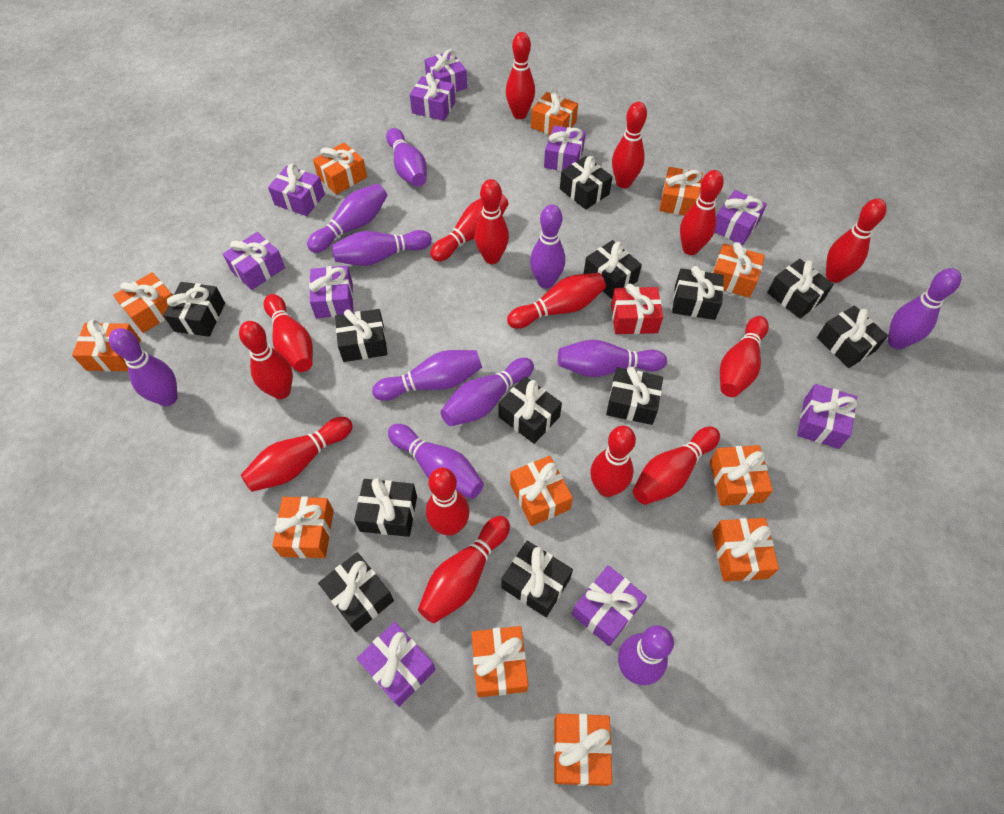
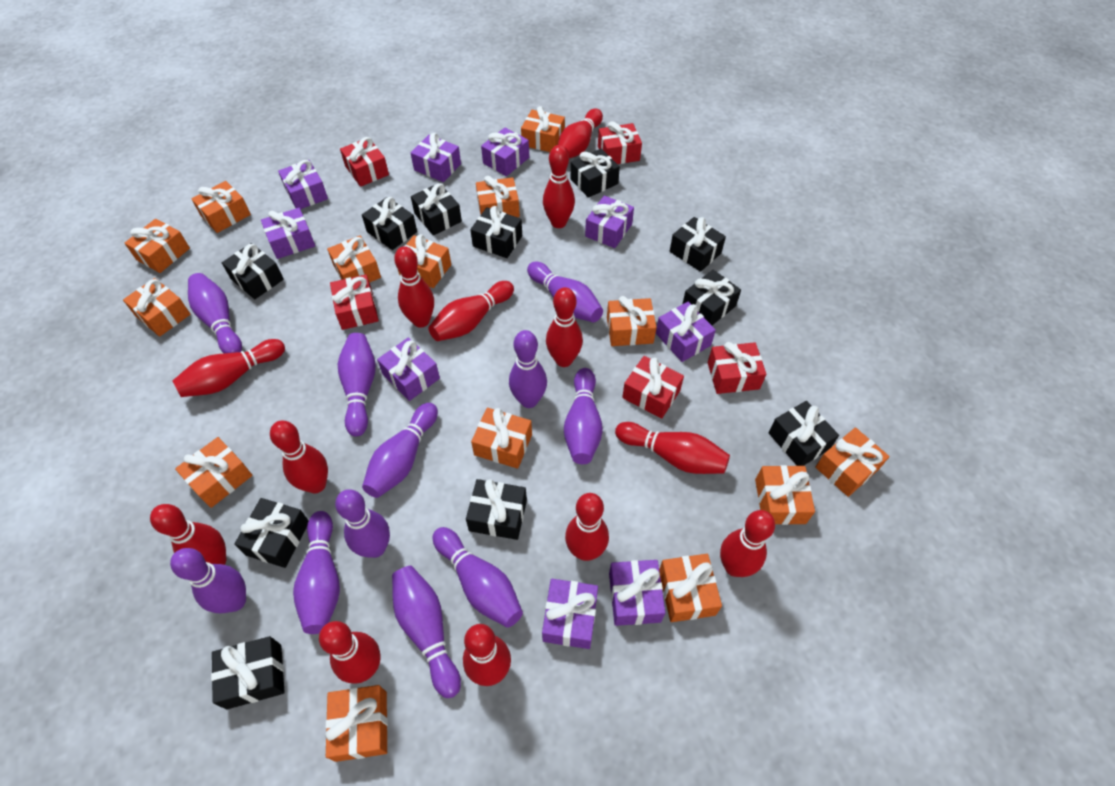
black gift: [163,282,225,337] [318,552,394,632] [335,309,388,362] [354,478,417,537] [499,376,562,444] [501,541,573,617] [560,156,613,210] [584,240,642,299] [606,367,663,425] [672,266,724,320] [767,259,834,319] [817,306,888,368] = 12 -> [211,636,285,709] [222,243,284,299] [234,498,309,568] [362,197,417,250] [411,183,462,235] [466,479,527,540] [470,206,522,258] [571,149,620,198] [670,217,726,272] [683,270,741,325] [768,401,839,466] = 11
orange gift: [72,320,141,371] [113,272,173,333] [272,496,334,558] [313,143,367,195] [471,626,528,697] [510,456,573,526] [531,89,578,135] [554,714,612,786] [659,167,703,216] [710,445,773,506] [712,242,765,298] [712,518,779,582] = 12 -> [123,278,191,337] [125,219,190,273] [175,437,252,508] [191,181,251,233] [325,685,388,762] [327,236,381,283] [398,234,451,288] [471,408,532,469] [476,176,520,217] [521,106,565,152] [607,296,657,346] [659,554,722,622] [755,465,815,525] [815,427,890,497] = 14
purple gift: [223,232,285,290] [268,164,325,216] [309,265,353,318] [357,622,436,707] [410,73,455,121] [424,49,467,93] [544,125,586,171] [572,565,647,646] [715,190,767,245] [797,384,857,449] = 10 -> [261,208,315,259] [278,160,328,209] [377,337,440,401] [411,133,461,182] [481,128,529,176] [542,579,598,649] [585,196,634,248] [609,560,665,626] [656,302,716,362] = 9
red bowling pin: [239,321,293,399] [241,417,353,492] [264,294,313,372] [418,516,510,623] [426,468,470,536] [430,194,508,262] [475,179,509,264] [506,32,535,119] [507,273,606,329] [591,426,636,497] [612,102,647,188] [633,427,720,505] [680,170,724,255] [720,316,769,397] [826,198,887,283] = 15 -> [150,504,226,565] [172,339,285,397] [270,421,328,493] [319,621,380,684] [394,246,434,328] [428,281,514,341] [463,624,511,686] [543,145,575,228] [546,287,583,367] [558,109,603,158] [565,493,609,561] [615,422,730,474] [720,510,775,577] = 13
red gift: [611,284,663,334] = 1 -> [330,275,379,330] [340,137,389,187] [598,121,642,164] [622,356,684,419] [708,342,766,394] = 5

